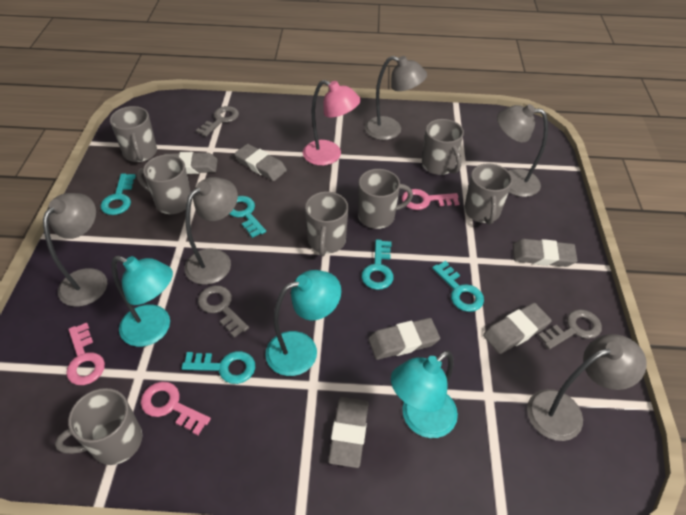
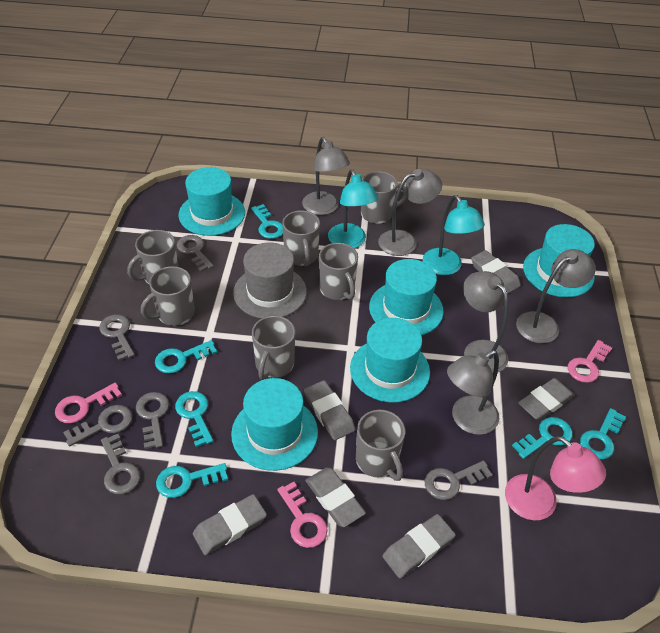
grey hat: none = 0 -> [233,242,307,319] = 1
grey key: [196,106,239,137] [198,285,249,338] [538,309,602,350] = 3 -> [63,405,132,447] [99,315,135,361] [101,434,140,494] [136,392,169,449] [177,235,214,272] [425,460,493,500] = 6
turquoise hat: none = 0 -> [179,167,245,236] [231,378,318,471] [350,318,430,403] [369,259,444,335] [523,224,595,297] = 5
turquoise key: [100,174,136,215] [182,351,255,384] [229,196,266,238] [361,240,393,290] [432,261,484,312] = 5 -> [155,340,217,374] [156,463,228,498] [175,391,213,447] [251,204,283,239] [512,417,573,459] [580,408,626,459] = 6
turquoise lamp: [111,256,173,347] [265,270,341,376] [391,351,458,438] = 3 -> [328,169,378,248] [423,195,485,275] = 2

